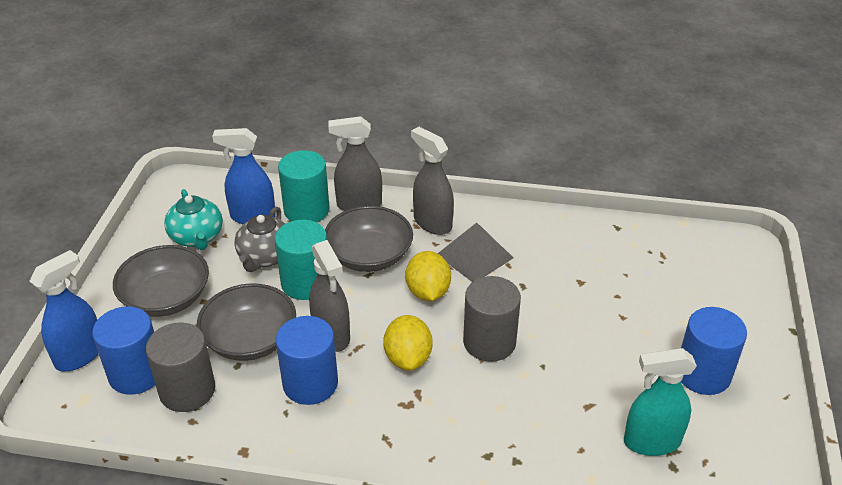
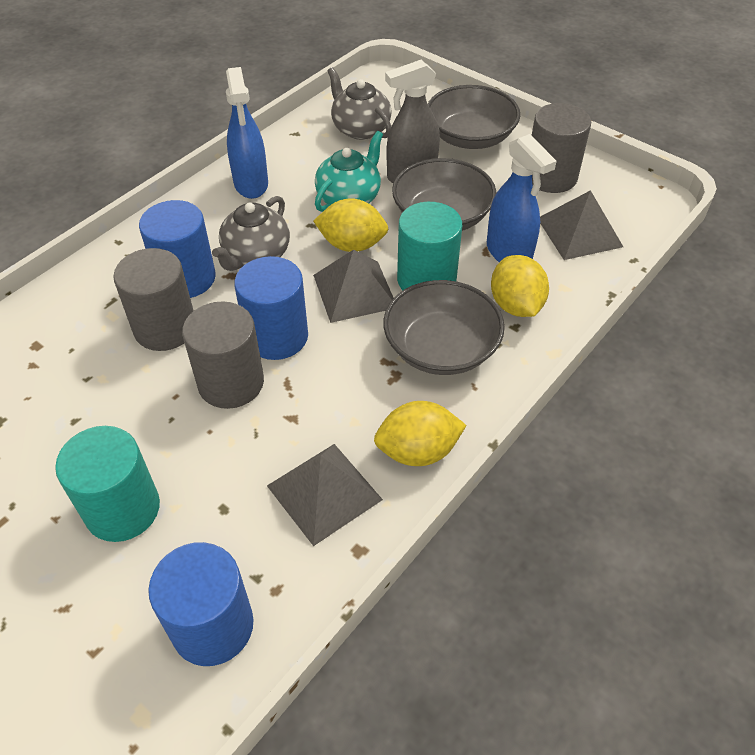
grey cylinder: [146,323,215,412] [463,276,521,362] = 2 -> [113,248,194,351] [182,301,264,409] [532,103,591,193] = 3
grey pyramid: [437,223,514,282] = 1 -> [267,444,383,546] [313,249,394,323] [540,190,623,260] = 3
grey spray bottle: [309,240,350,352] [328,116,382,211] [411,127,454,235] = 3 -> [385,60,440,183] = 1
grey teapot: [235,207,285,272] = 1 -> [212,196,290,271] [327,67,392,140] = 2
turquoise spray bottle: [624,348,697,456] = 1 -> none = 0
yellow lemon: [383,315,433,371] [405,251,451,301] = 2 -> [313,198,388,252] [374,401,467,466] [491,255,549,317] = 3

